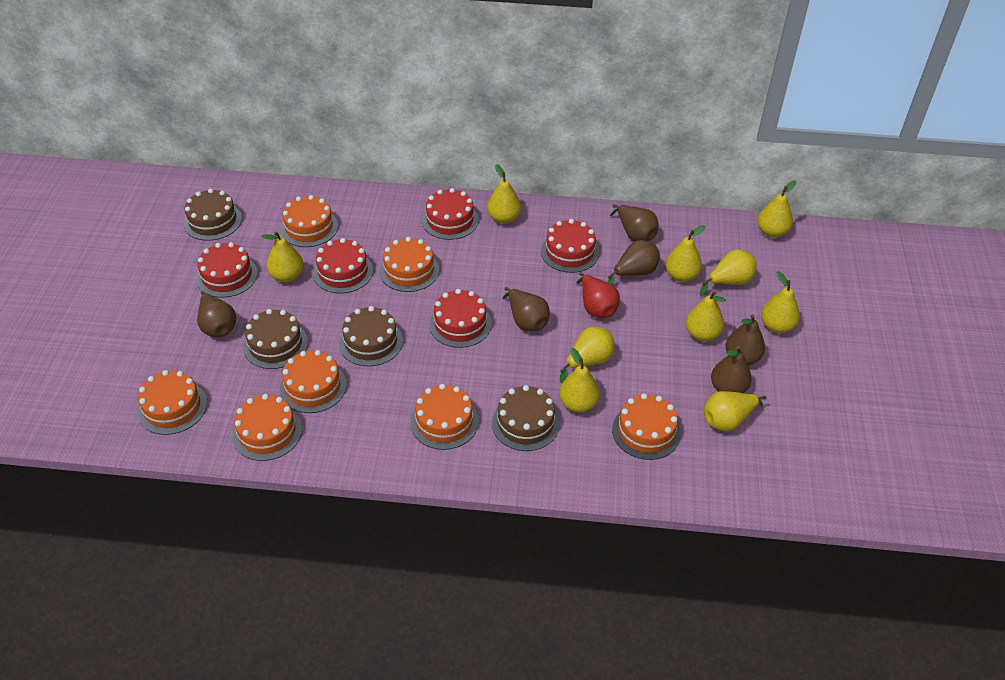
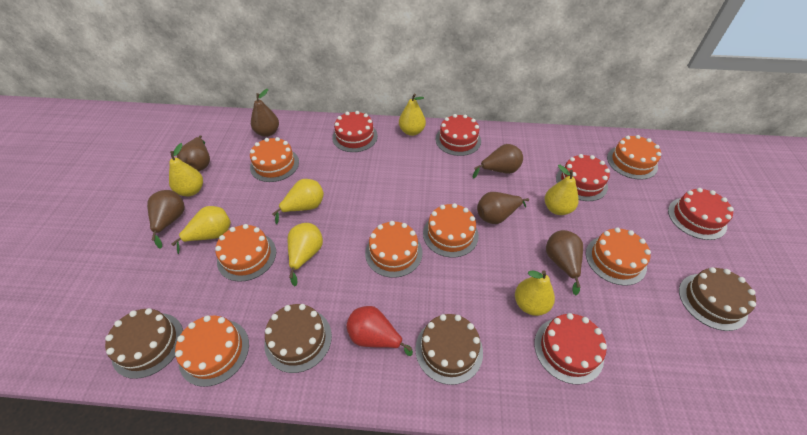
yellow pear: [261,231,304,282] [487,164,521,224] [559,348,600,413] [560,327,615,383] [666,225,705,282] [686,291,726,341] [700,250,757,296] [704,391,767,431] [757,181,796,238] [761,271,800,333] = 10 -> [169,143,203,196] [171,206,231,254] [272,179,324,224] [287,223,323,286] [399,93,426,136] [515,270,555,316] [545,165,579,215] = 7

